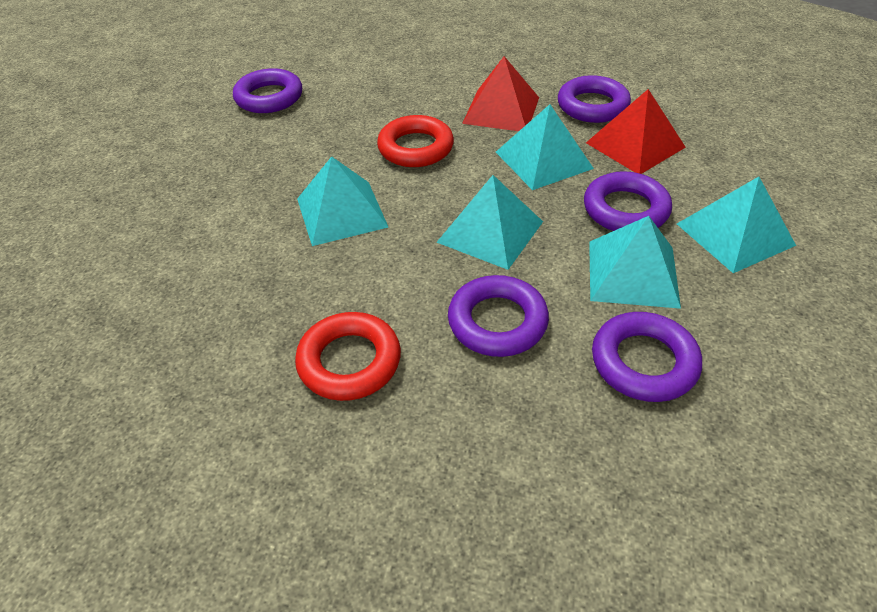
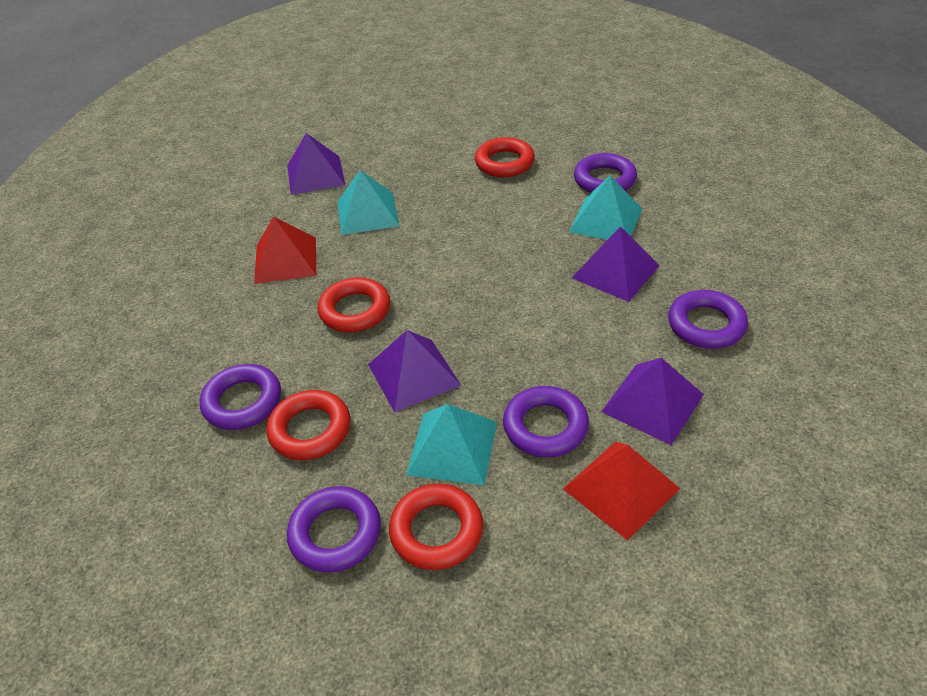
purple pyramid: none = 0 -> [287,133,345,195] [368,330,461,412] [572,226,660,302] [601,358,704,445] = 4
red ring: [295,312,401,401] [377,115,454,167] = 2 -> [267,390,350,460] [318,277,390,332] [389,484,483,570] [475,137,535,177] = 4
turquoise pyramid: [297,156,388,246] [437,175,543,270] [496,104,594,190] [589,216,681,309] [677,177,796,273] = 5 -> [338,170,399,235] [406,404,497,485] [569,176,642,240] = 3

